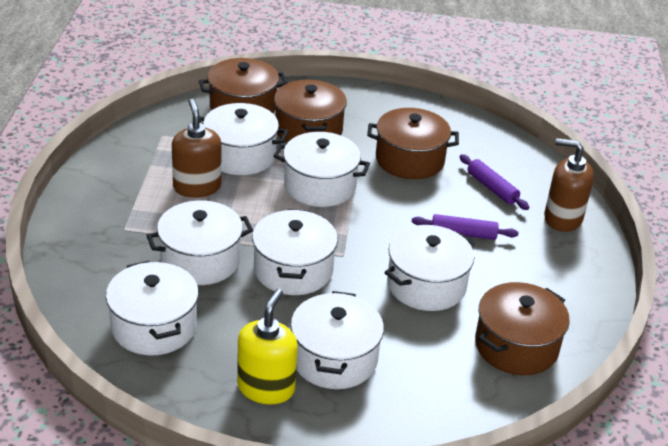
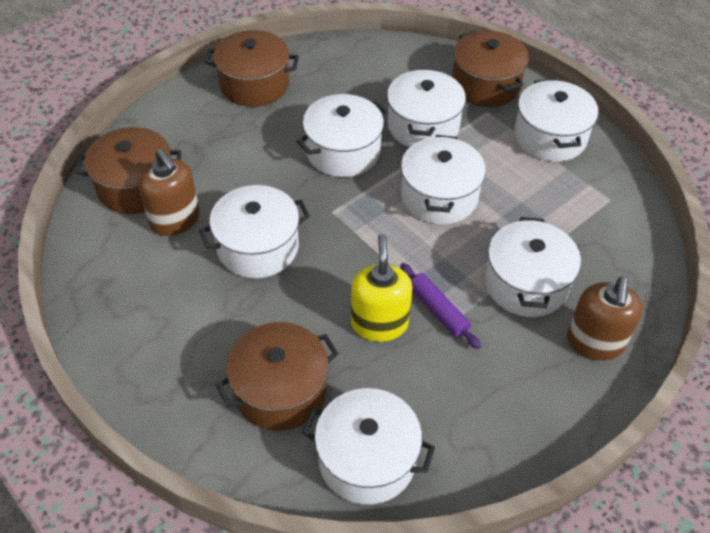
purple rolling pin: [412,214,519,240] [460,154,529,210] = 2 -> [400,263,481,349] = 1

